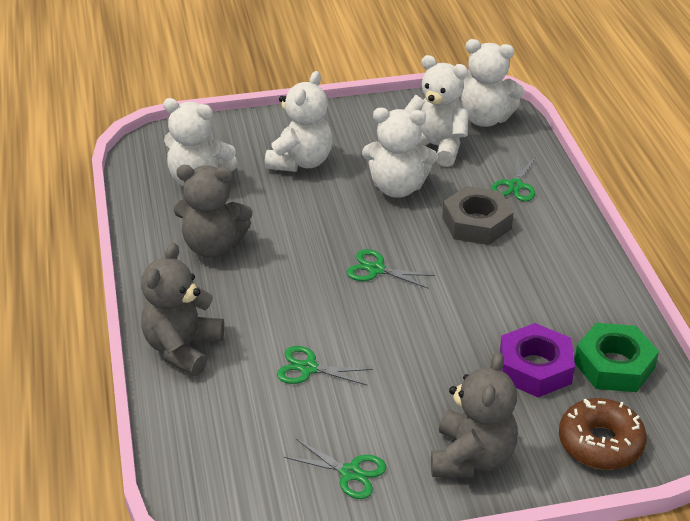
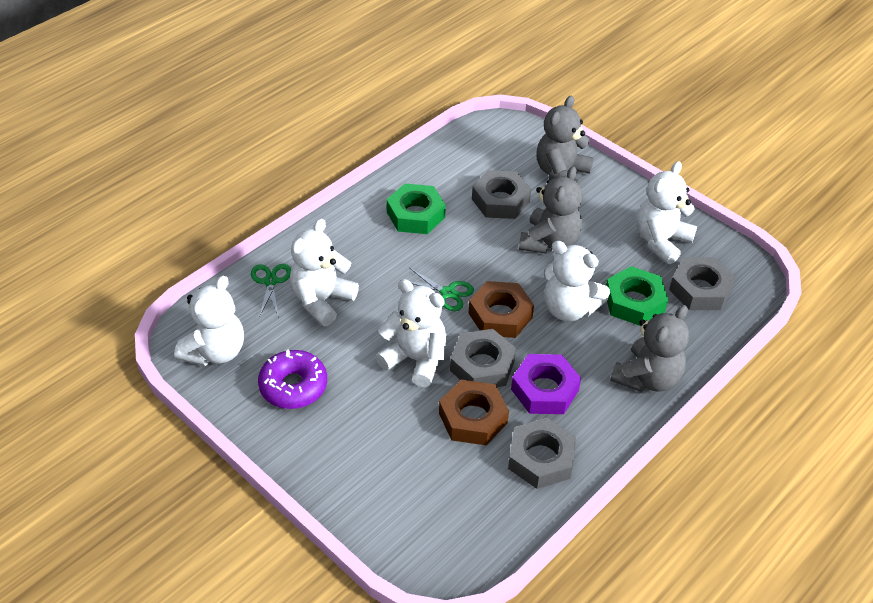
brown donut: [559,398,647,470] = 1 -> none = 0
brown nut: none = 0 -> [439,380,509,445] [469,281,534,338] = 2
green nut: [574,323,659,392] = 1 -> [386,184,446,234] [606,266,668,326] = 2
green scissors: [277,346,373,386] [284,439,387,499] [347,249,435,288] [491,154,537,202] = 4 -> [251,264,291,318] [410,268,474,311] = 2
grey nut: [442,186,514,245] = 1 -> [450,329,516,387] [472,170,531,219] [508,418,576,489] [669,257,735,310] = 4
purple donut: none = 0 -> [258,349,327,409] = 1

